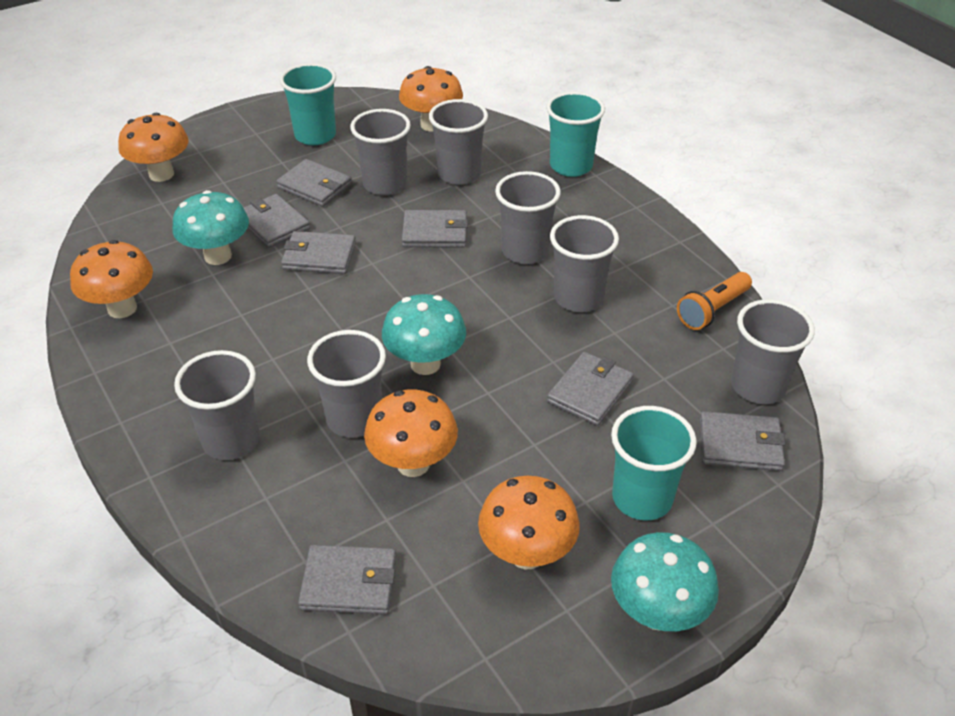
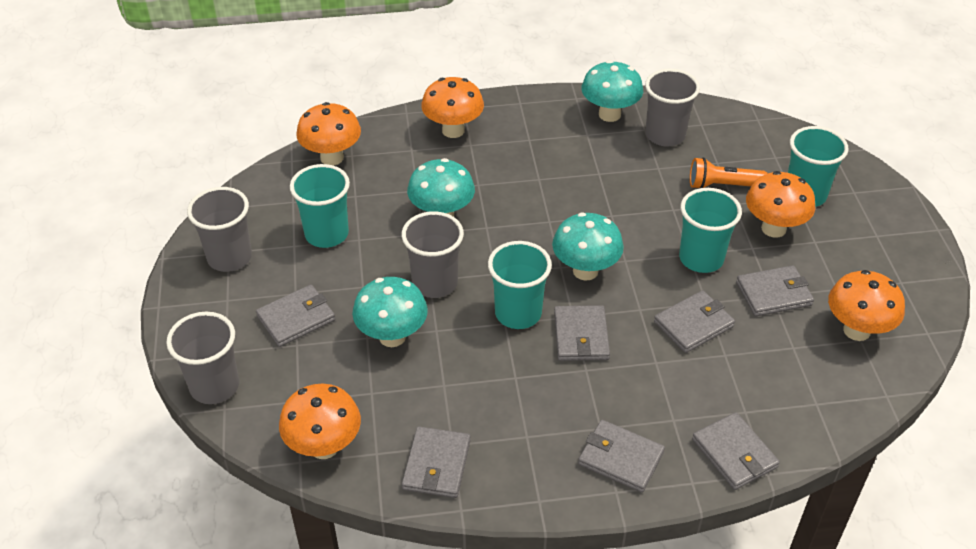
grey cup: [174,350,260,460] [307,330,386,438] [350,109,411,196] [429,99,488,185] [495,171,561,264] [550,215,619,312] [731,299,815,404] = 7 -> [166,312,239,404] [187,187,252,272] [402,211,464,298] [645,69,700,147] = 4
turquoise cup: [279,63,336,145] [546,92,605,177] [611,406,697,520] = 3 -> [290,164,350,248] [488,241,552,329] [679,188,742,273] [788,126,849,207] = 4
turquoise mushroom: [172,190,249,265] [382,294,466,375] [611,532,719,631] = 3 -> [352,277,428,347] [407,158,475,217] [552,212,624,281] [582,60,643,122] = 4

